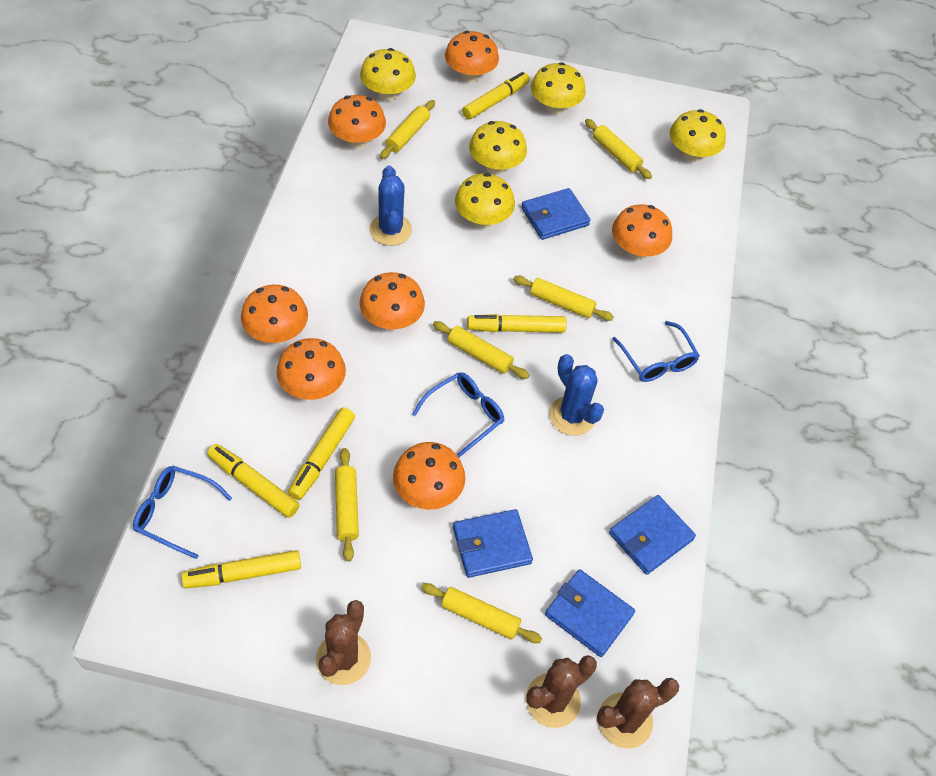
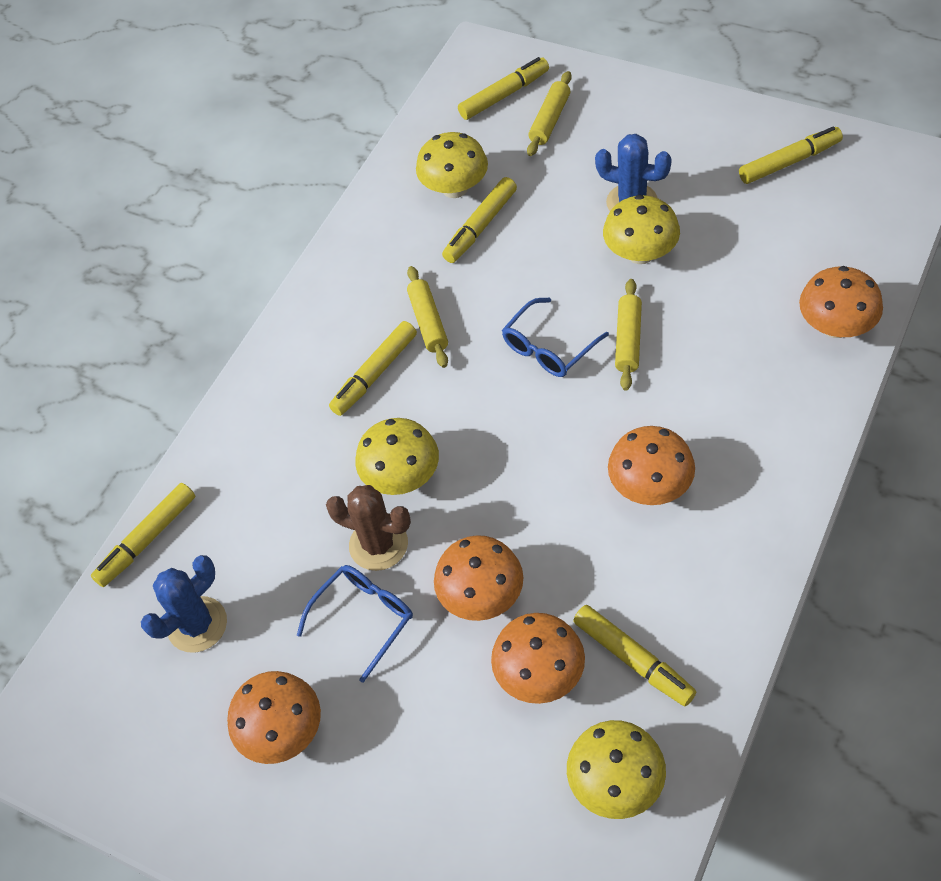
blue glasses: [133,466,232,559] [412,372,504,457] [612,321,700,382] = 3 -> [297,565,413,683] [502,298,609,377] = 2
blue wallet: [453,509,533,578] [521,188,591,240] [545,569,635,657] [609,495,696,575] = 4 -> none = 0
brown cactus: [316,600,371,685] [526,655,597,728] [596,678,679,748] = 3 -> [326,485,411,571] = 1
orange mushroom: [241,285,308,343] [276,338,346,400] [328,95,386,148] [360,272,425,330] [393,442,466,510] [445,31,499,82] [612,204,672,259] = 7 -> [227,671,321,764] [434,535,523,621] [491,613,585,704] [608,426,695,505] [799,266,883,338] = 5
yellow marker: [181,550,301,588] [207,444,300,518] [288,407,355,500] [462,72,530,120] [467,314,567,333] = 5 -> [91,483,195,587] [329,321,417,416] [442,177,517,263] [458,57,549,120] [573,605,696,706] [739,126,843,184] = 6
yellow mushroom: [360,48,416,101] [455,173,515,228] [469,121,527,174] [531,62,586,115] [670,109,726,162] = 5 -> [355,418,439,495] [416,132,488,198] [567,720,666,819] [603,195,680,264] = 4
yellow rolling pin: [335,448,359,562] [380,100,435,159] [421,583,542,643] [433,321,529,379] [513,276,614,321] [585,119,652,179] = 6 -> [407,266,448,368] [527,71,572,156] [615,279,642,391] = 3

